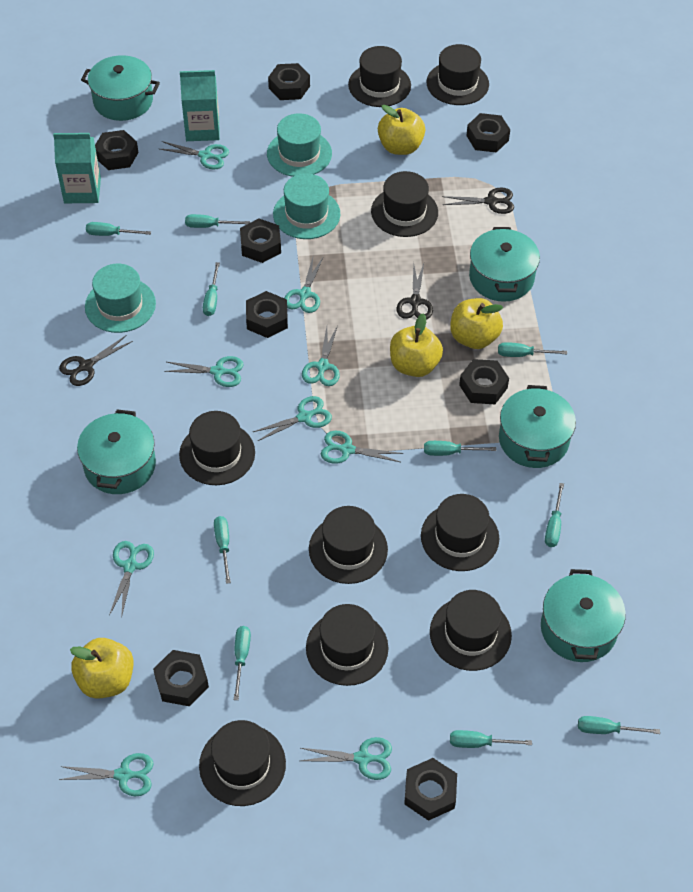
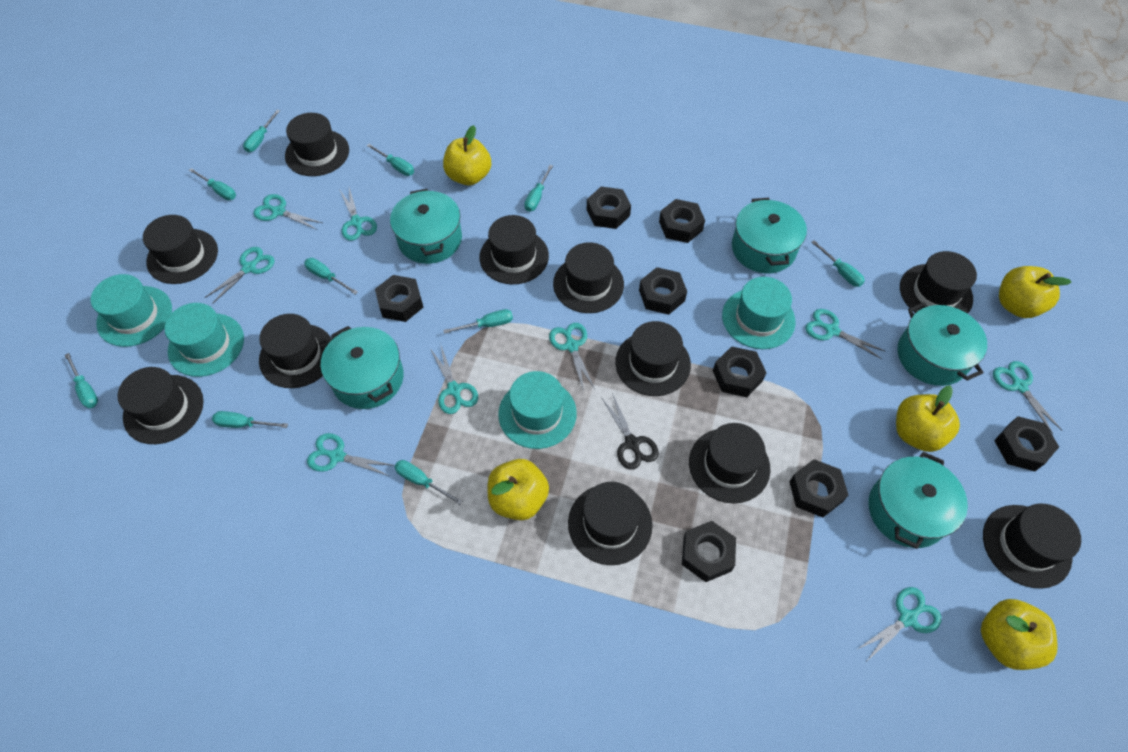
black hat: [179,411,255,485] [199,720,286,806] [306,604,388,686] [309,506,388,584] [348,46,411,107] [371,171,438,237] [421,494,499,571] [426,44,489,105] [430,590,512,671] = 9 -> [117,367,204,444] [143,215,218,284] [259,314,332,388] [285,113,349,176] [479,215,549,284] [553,242,624,313] [568,482,653,565] [615,321,691,396] [689,423,770,504] [900,251,977,314] [983,504,1081,589] = 11
black scissors: [59,335,133,386] [397,264,433,319] [442,187,514,214] = 3 -> [602,393,659,470] = 1
turquoise carton: [53,133,101,203] [180,70,220,141] = 2 -> none = 0
turquoise hat: [85,264,156,333] [267,113,332,177] [273,173,340,239] = 3 -> [91,274,172,347] [164,303,244,377] [498,371,577,449] [722,277,796,349] = 4
yellow apple: [70,638,134,699] [378,105,425,155] [390,313,443,377] [450,298,503,349] = 4 -> [443,125,491,186] [488,459,549,520] [896,385,960,452] [981,599,1058,670] [999,266,1071,318] = 5

